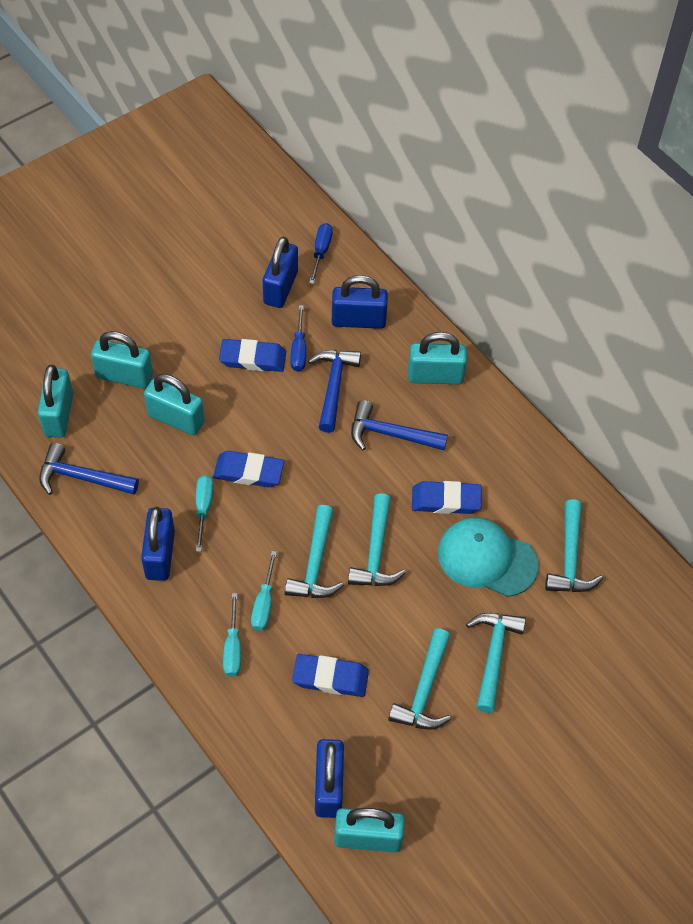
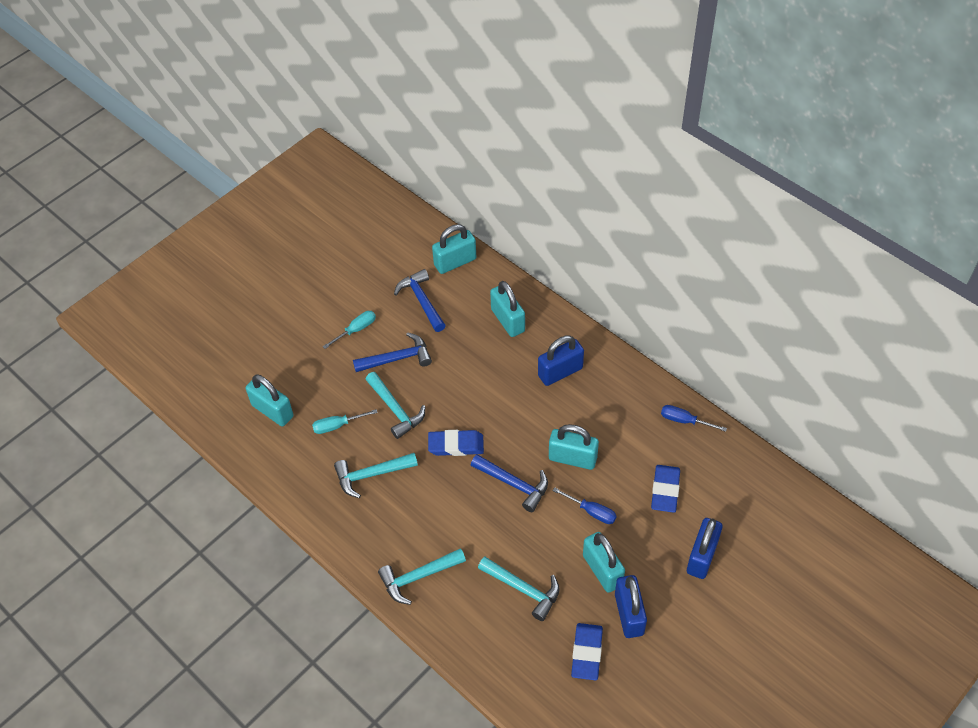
blue eraser: [213,451,284,487] [219,339,286,372] [292,654,369,697] [412,481,481,514] = 4 -> [428,430,484,456] [571,623,603,680] [651,465,680,513] = 3
blue padlock: [141,507,175,581] [263,237,298,308] [315,739,344,818] [332,275,388,329] = 4 -> [538,336,584,386] [615,575,647,638] [687,518,723,579] = 3
turquoise cap: [438,517,539,597] = 1 -> none = 0
turquoise hammer: [285,505,344,598] [348,493,406,586] [388,629,451,730] [466,613,526,713] [545,499,603,592] = 5 -> [334,453,418,498] [365,372,425,439] [378,548,466,605] [478,556,559,621] = 4
turquoise screwdriver: [196,475,213,552] [223,593,241,677] [251,551,277,631] = 3 -> [312,409,378,434] [322,311,376,349] = 2

